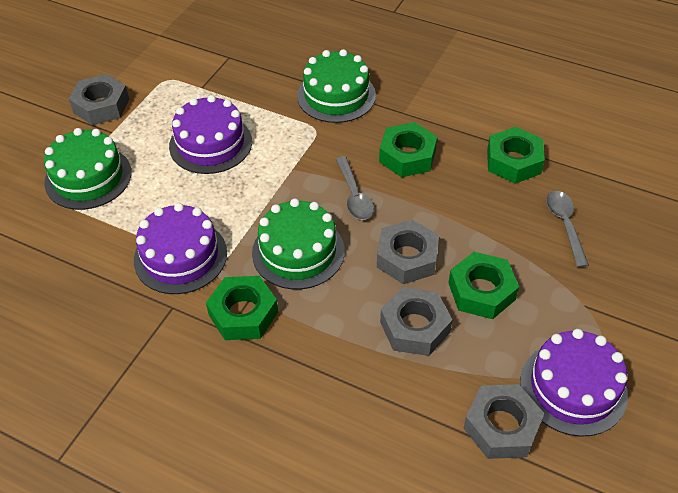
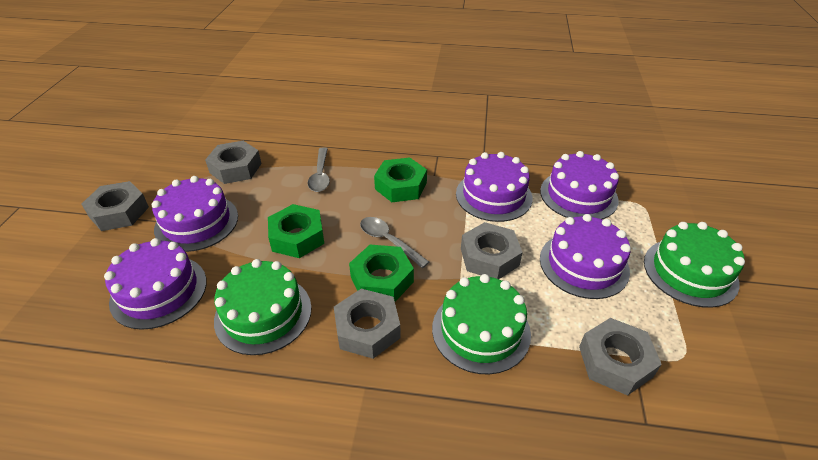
green nut: [206,276,278,340] [379,122,437,177] [448,252,519,319] [487,127,545,184] = 4 -> [268,204,324,258] [349,245,414,302] [374,157,427,202] = 3
grey nut: [69,74,129,125] [377,219,439,284] [380,287,452,356] [463,384,545,459] = 4 -> [82,181,149,231] [205,141,262,184] [334,289,401,359] [461,222,523,279] [579,318,662,396] = 5
purple cake: [134,203,227,294] [169,95,252,174] [520,329,628,437] = 3 -> [104,238,207,330] [152,176,238,252] [456,152,533,222] [540,151,619,219] [540,214,631,299] = 5

